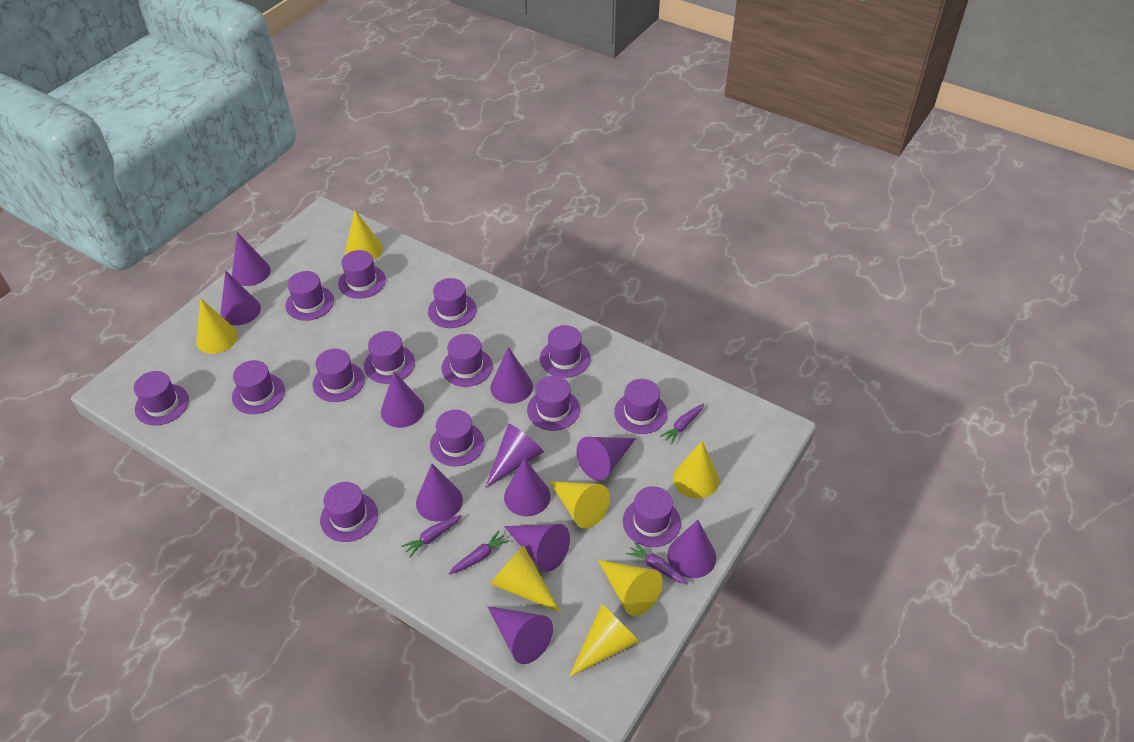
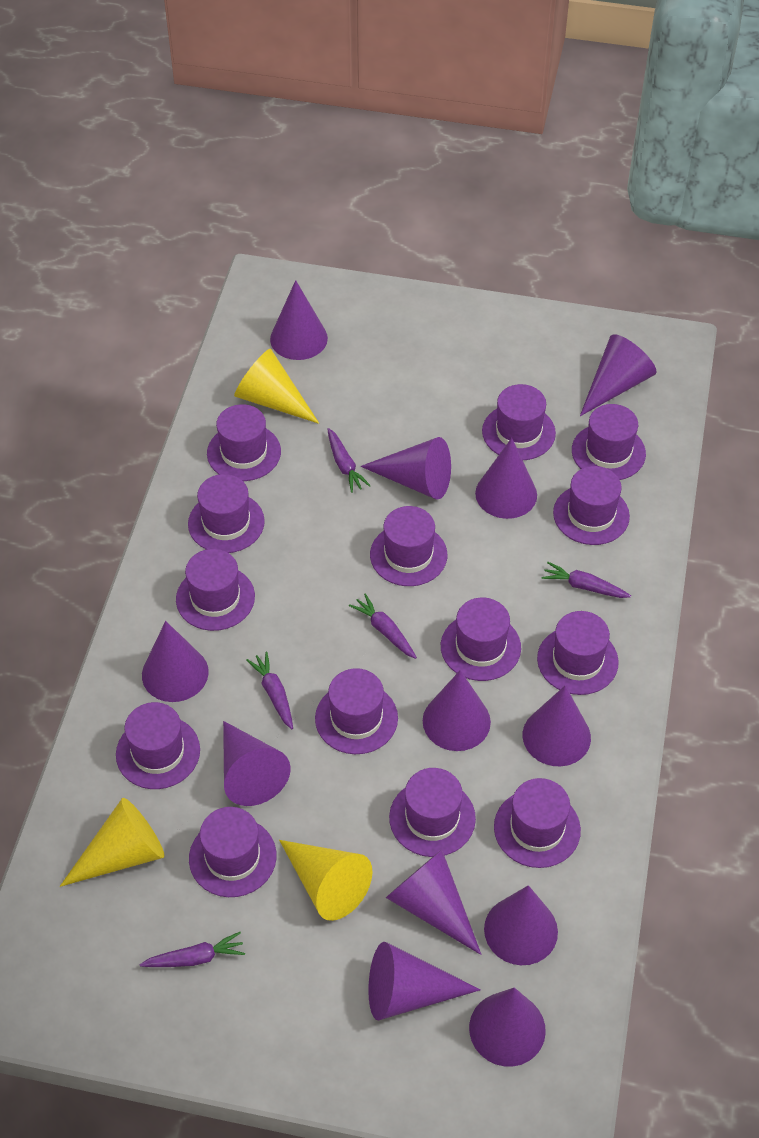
purple carrot: [401,515,462,558] [449,530,509,575] [626,542,689,585] [660,403,704,444] = 4 -> [140,932,245,967] [246,651,293,729] [327,428,371,493] [349,593,417,659] [542,562,631,598] = 5
purple cone: [220,270,261,325] [232,232,271,286] [381,371,424,428] [416,464,463,522] [485,424,544,488] [487,606,553,664] [490,347,533,404] [504,458,551,516] [504,524,570,572] [576,437,636,481] [667,520,716,578] = 11 -> [142,621,209,702] [223,721,291,806] [270,280,328,360] [360,437,451,499] [368,942,481,1020] [386,850,481,955] [423,670,491,751] [469,988,546,1067] [475,438,537,519] [484,885,558,965] [523,685,591,766] [580,334,657,416] = 12
yellow cone: [196,298,238,354] [345,210,383,260] [491,546,560,612] [549,481,610,529] [569,604,640,677] [598,560,663,616] [673,441,719,499] = 7 -> [60,798,164,887] [234,349,319,424] [279,840,373,921] = 3

